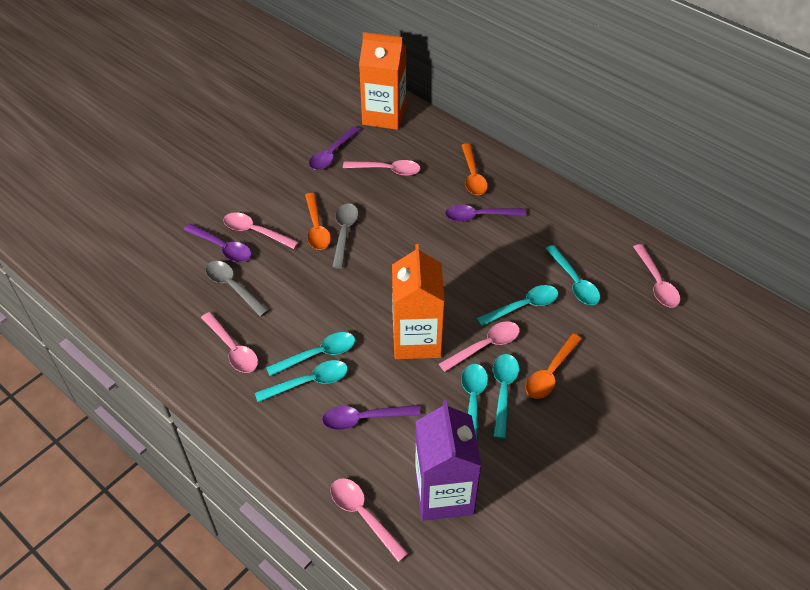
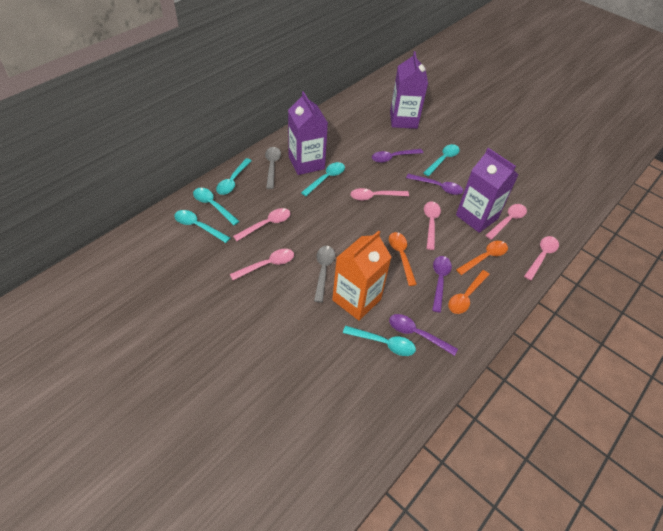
orange carton: [359,32,406,130] [392,244,445,359] = 2 -> [332,231,391,321] = 1
purple carton: [415,400,482,521] = 1 -> [288,91,328,175] [390,51,428,129] [456,148,518,233] = 3

